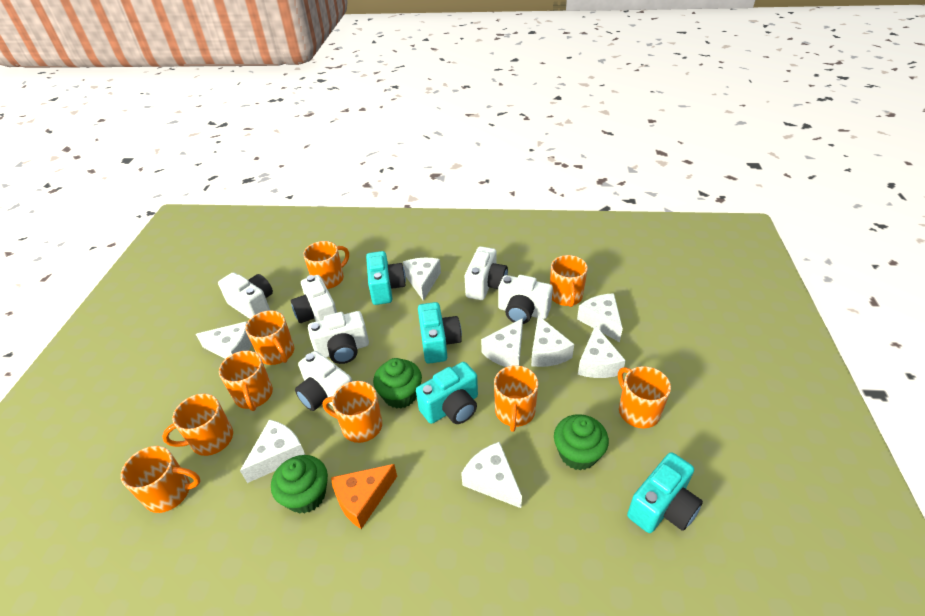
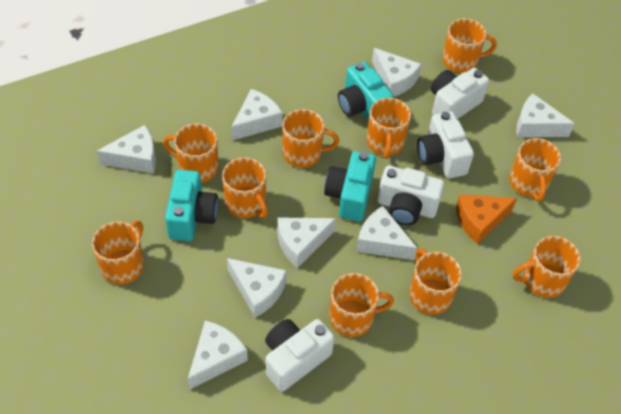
green cupcake: [271,455,328,514] [373,358,422,409] [554,414,609,470] = 3 -> none = 0
orange mug: [121,446,201,513] [162,393,233,456] [219,351,273,411] [245,310,294,365] [303,241,349,289] [323,381,382,443] [494,365,538,432] [550,255,588,307] [618,366,671,428] = 9 -> [92,221,144,285] [163,123,219,183] [222,157,268,218] [282,109,339,168] [329,273,394,337] [366,98,411,159] [409,248,462,315] [442,18,497,73] [509,138,561,201] [513,236,581,298] = 10
turquoise camera: [366,251,406,305] [416,362,478,424] [418,302,462,364] [627,452,703,533] = 4 -> [165,170,218,241] [324,151,376,222] [338,62,394,121] = 3
white camera: [218,272,273,319] [291,275,337,323] [295,351,352,411] [308,311,369,364] [465,246,508,300] [498,275,553,324] = 6 -> [265,319,335,392] [377,165,444,225] [417,111,474,178] [431,68,489,119] = 4

